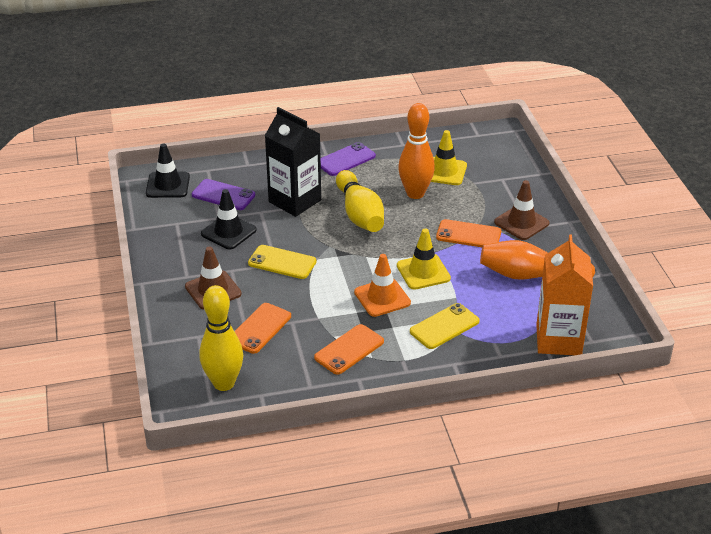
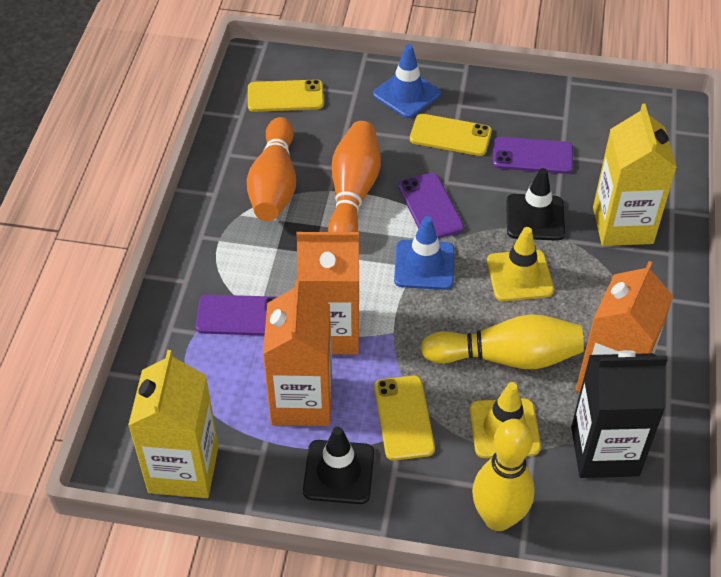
blue traffic cone: none = 0 -> [373,44,441,118] [394,216,455,290] = 2
brown traffic cone: [185,247,242,309] [494,180,549,240] = 2 -> none = 0
orange carton: [536,235,593,355] = 1 -> [263,280,332,426] [296,232,359,354] [576,261,673,392] = 3
orange phone: [234,303,291,354] [314,324,384,375] [436,219,501,247] = 3 -> none = 0
orange traffic cone: [354,254,411,317] = 1 -> none = 0
purple phone: [192,179,255,210] [321,142,376,176] = 2 -> [196,294,277,336] [398,173,464,238] [493,137,573,174] = 3
yellow carton: none = 0 -> [128,350,219,498] [593,104,677,246] = 2
yellow phone: [248,245,317,279] [410,303,480,349] = 2 -> [248,79,324,112] [374,375,435,461] [410,114,492,156] = 3

